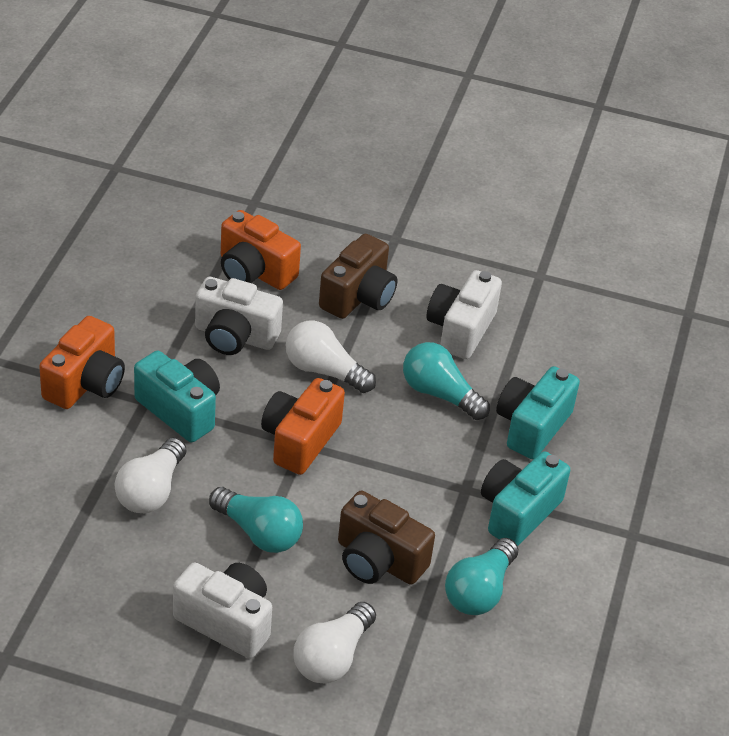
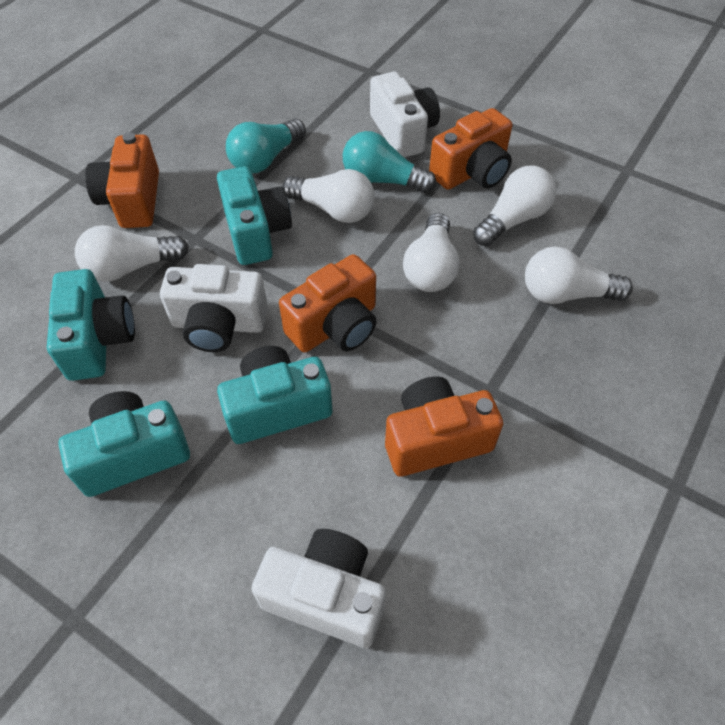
brown camera: [319,234,398,319] [338,491,435,585] = 2 -> none = 0
orange camera: [39,316,125,409] [221,210,301,290] [261,378,345,475] = 3 -> [85,132,159,228] [279,254,377,352] [385,376,503,477] [429,108,512,190] = 4
turquoise camera: [134,351,220,442] [481,451,570,546] [496,366,580,459] = 3 -> [47,269,135,381] [58,391,190,497] [217,166,292,265] [217,346,332,444] = 4
turquoise light bulb: [209,487,303,553] [403,342,490,420] [445,538,518,615] = 3 -> [226,119,306,173] [343,131,436,193] = 2
white light bulb: [115,438,186,513] [286,320,376,393] [293,602,376,684] = 3 -> [75,225,189,282] [282,169,375,223] [403,213,459,292] [473,165,556,246] [525,247,633,304] = 5

